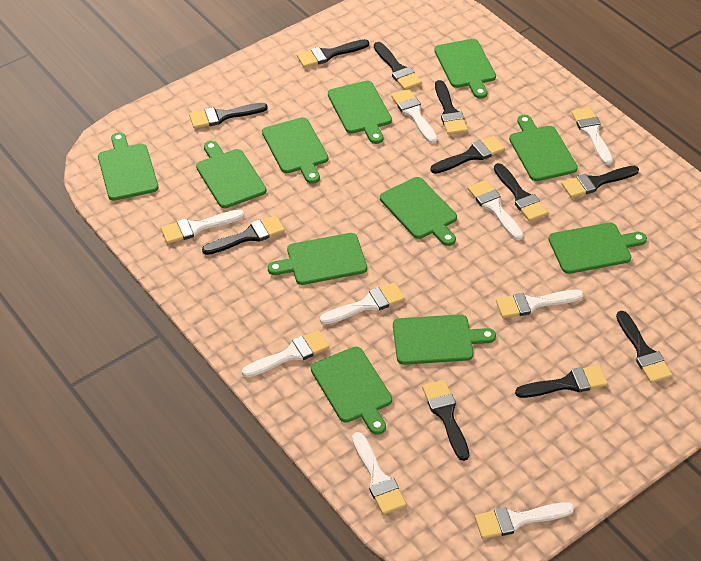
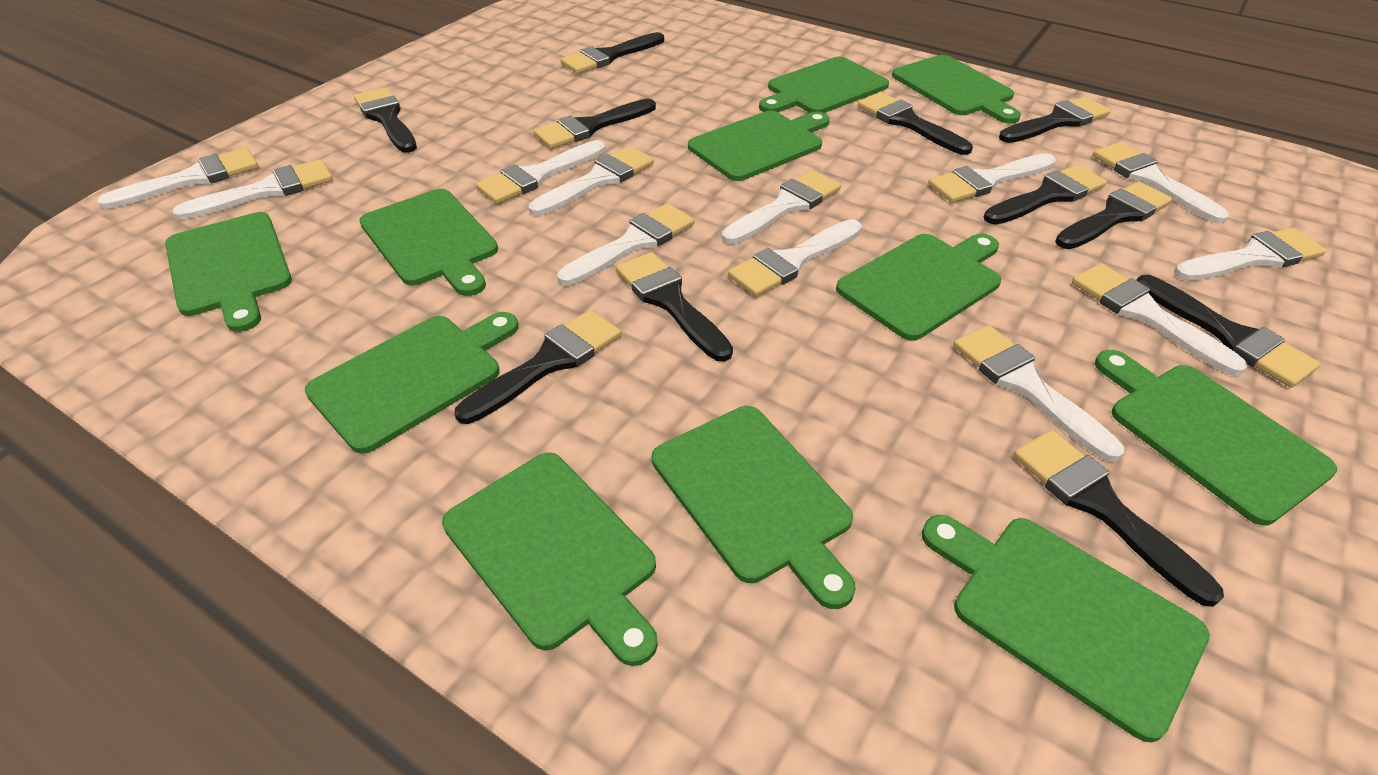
white brush: [161,210,244,244] [242,330,330,378] [320,283,405,325] [352,432,406,515] [391,89,437,144] [468,180,523,240] [475,502,574,539] [496,290,584,318] [572,107,613,165] = 9 -> [97,148,258,209] [172,159,333,220] [476,140,605,204] [529,146,654,216] [557,203,695,286] [722,170,841,244] [728,219,862,297] [928,153,1056,203] [953,325,1124,462] [1072,263,1247,376] [1093,142,1229,223] [1174,227,1326,281] = 12

